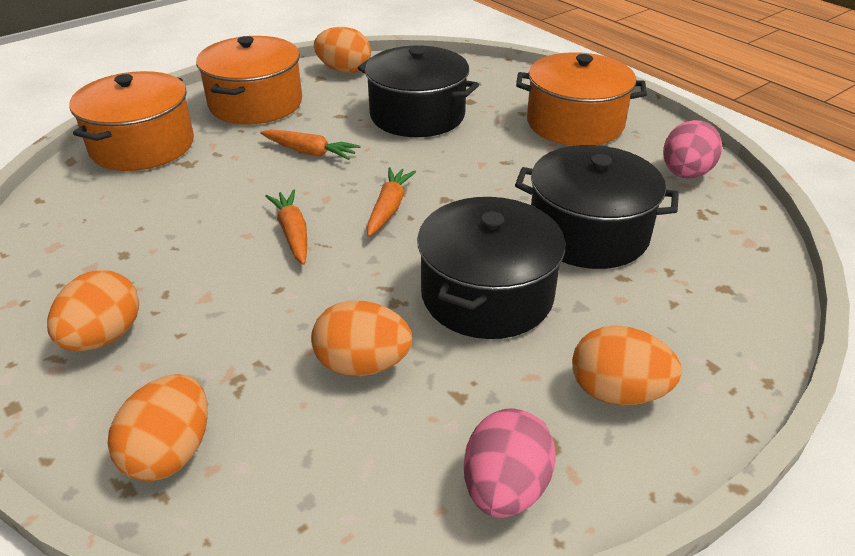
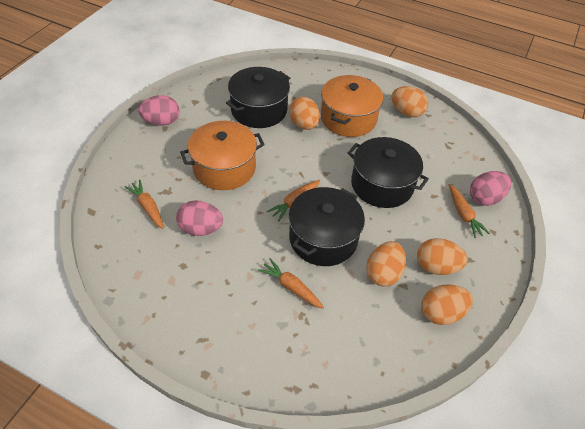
orange carrot: [260,129,360,160] [265,190,307,265] [367,167,416,237] = 3 -> [124,179,164,229] [258,258,324,309] [267,180,321,221] [449,184,490,238] = 4
orange pot: [69,71,194,171] [196,36,302,125] [516,52,647,146] = 3 -> [180,121,265,190] [321,75,383,137] = 2
pink egg: [464,408,556,518] [663,120,722,179] = 2 -> [138,95,180,126] [176,200,223,236] [470,171,512,206] = 3

